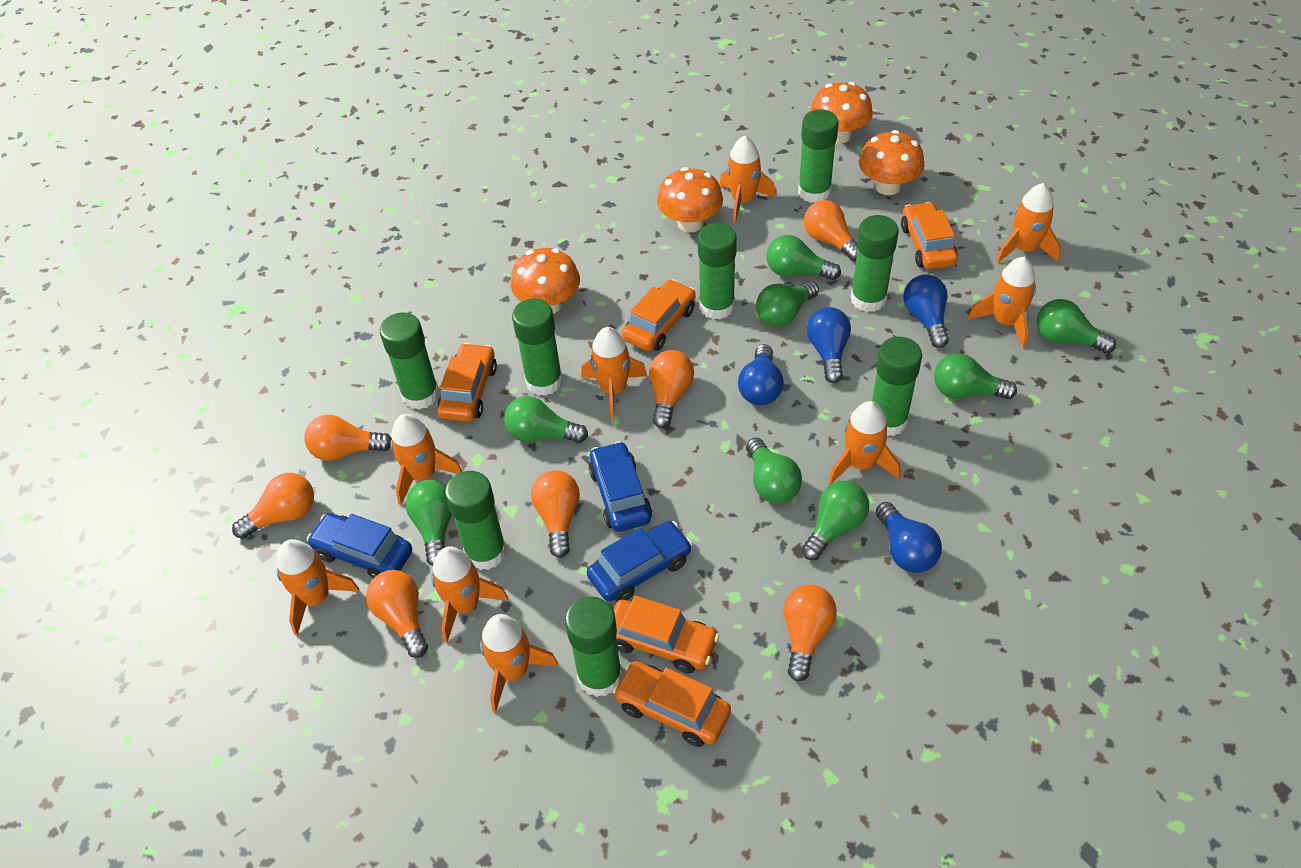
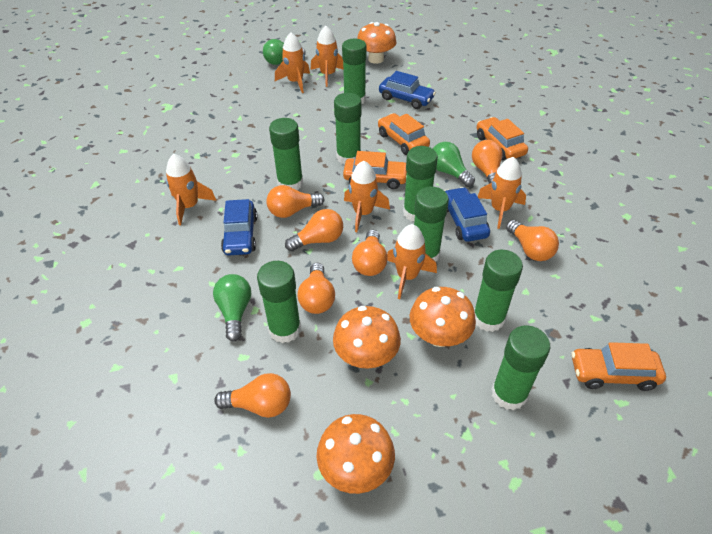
blue light bulb: [738,344,784,405] [807,307,851,383] [876,502,942,573] [903,274,949,348] = 4 -> none = 0
green light bulb: [405,480,452,566] [504,396,588,443] [746,437,802,503] [756,281,819,327] [766,235,841,280] [802,481,869,560] [934,353,1017,399] [1036,299,1116,354] = 8 -> [213,274,251,341] [263,39,306,65] [433,142,475,187] = 3
orange car: [437,343,497,422] [613,596,719,673] [613,661,731,747] [622,279,696,351] [901,202,958,269] = 5 -> [343,151,407,189] [378,113,430,155] [477,117,528,160] [572,342,666,391] = 4
orange rocket: [276,539,359,635] [390,414,463,505] [431,546,508,643] [480,614,558,712] [581,327,647,420] [720,136,776,223] [829,401,900,484] [968,257,1036,348] [996,183,1061,263] = 9 -> [166,154,216,225] [275,33,310,93] [311,26,343,87] [344,161,390,232] [387,224,437,299] [477,157,526,229] = 6

